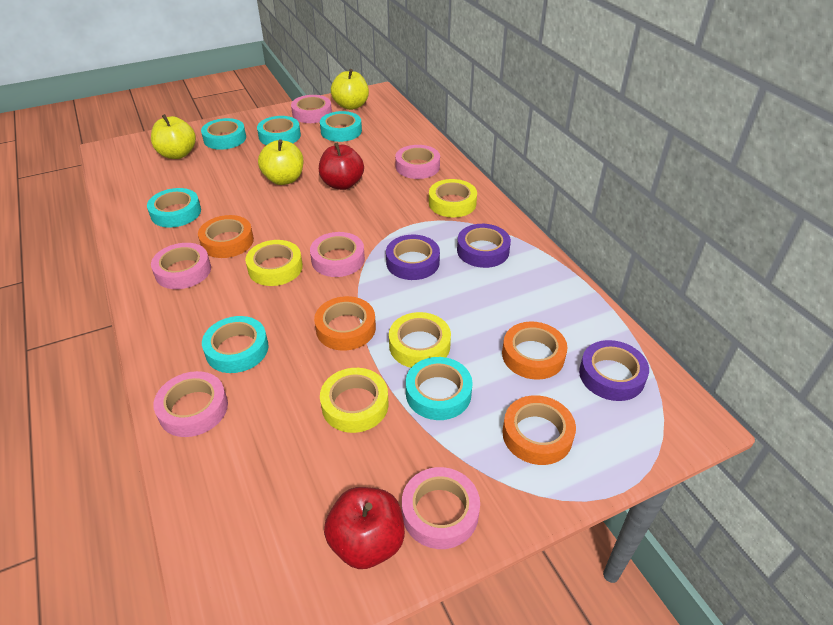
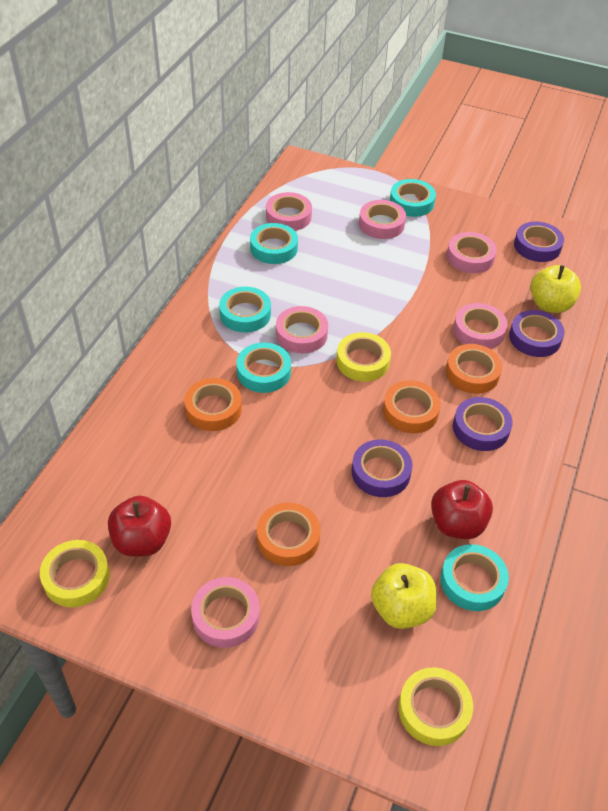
purple tape: [386,235,440,280] [457,224,511,268] [579,340,649,401] = 3 -> [352,439,413,497] [453,397,513,451] [509,310,565,357] [514,222,564,262] = 4
turquoise tape: [147,188,201,228] [201,118,246,150] [202,316,268,373] [257,116,301,145] [320,111,362,142] [406,357,473,420] = 6 -> [219,287,271,333] [237,343,291,393] [250,223,298,264] [390,179,436,217] [440,544,509,611] = 5
yellow apple: [151,114,196,159] [258,139,304,185] [331,69,369,110] = 3 -> [371,563,437,629] [530,265,581,313] = 2
yellow tape: [245,240,303,286] [320,368,388,433] [389,312,451,368] [429,179,477,217] = 4 -> [40,540,110,607] [336,332,391,382] [398,667,473,746] = 3

